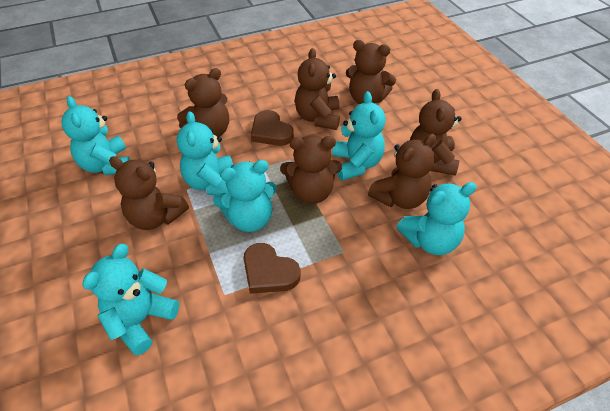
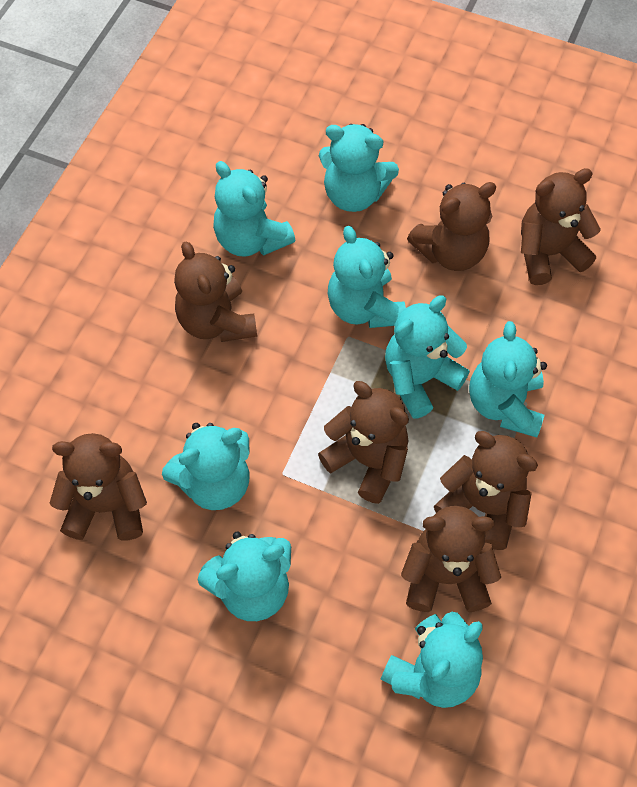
brown heart: [244,243,301,294] [251,110,294,146] = 2 -> none = 0
turquoise teddy bear: [61,96,130,175] [82,244,179,356] [177,111,233,195] [213,160,277,232] [332,91,386,181] [397,182,477,255] = 6 -> [162,423,250,510] [197,532,291,621] [213,161,295,257] [319,124,399,212] [328,226,406,328] [381,612,483,708] [385,296,470,419] [469,321,547,438] = 8

